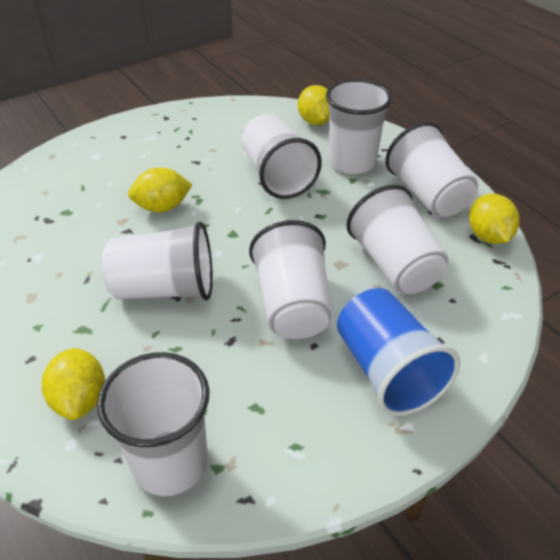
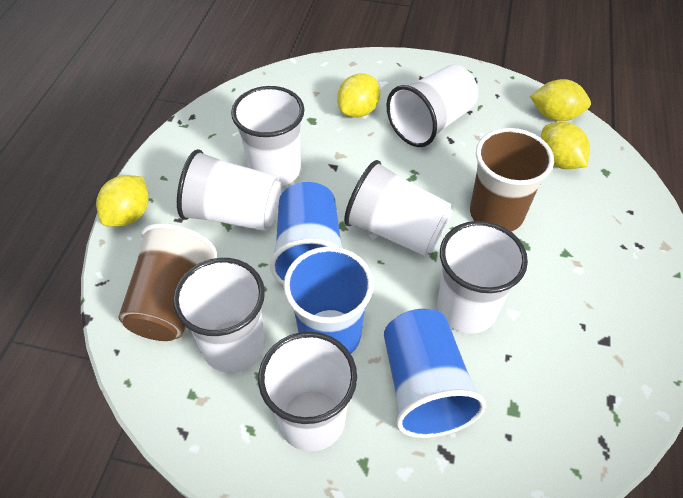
blue cup: [337,288,460,416] = 1 -> [270,182,343,285] [284,247,374,354] [384,309,486,438] = 3
brown cup: none = 0 -> [118,223,217,341] [470,128,554,232] = 2

